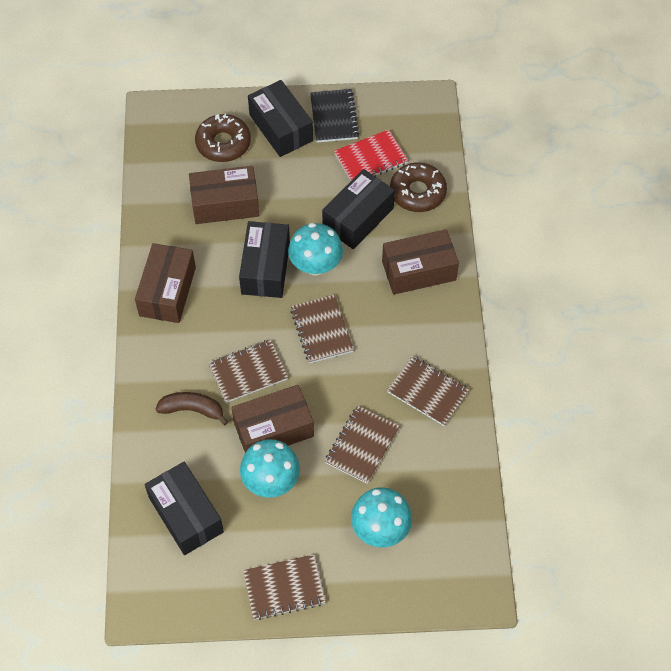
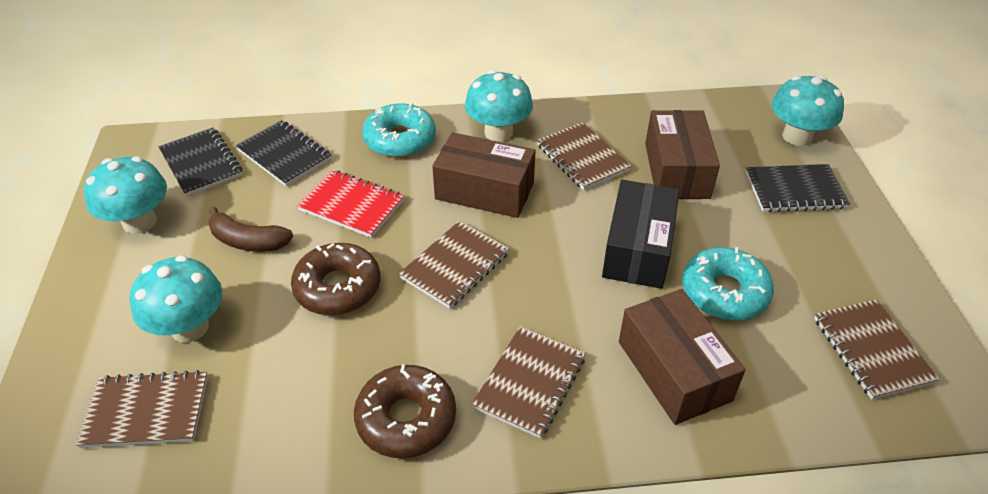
black box: [145,462,224,555] [239,221,290,298] [248,80,313,157] [322,169,395,249] = 4 -> [602,180,680,289] = 1
black notebook: [310,89,360,142] = 1 -> [159,127,242,197] [236,120,331,186] [746,164,850,212] = 3
brown box: [135,243,196,323] [189,166,259,224] [231,385,314,453] [382,229,459,295] = 4 -> [432,132,536,218] [619,289,746,425] [645,110,720,199] = 3
turquoise donut: none = 0 -> [362,103,436,158] [682,247,774,320] = 2
turquoise mushroom: [240,439,300,498] [288,223,343,275] [351,487,412,547] = 3 -> [84,156,167,234] [130,255,222,343] [465,70,533,142] [772,76,844,146] = 4

